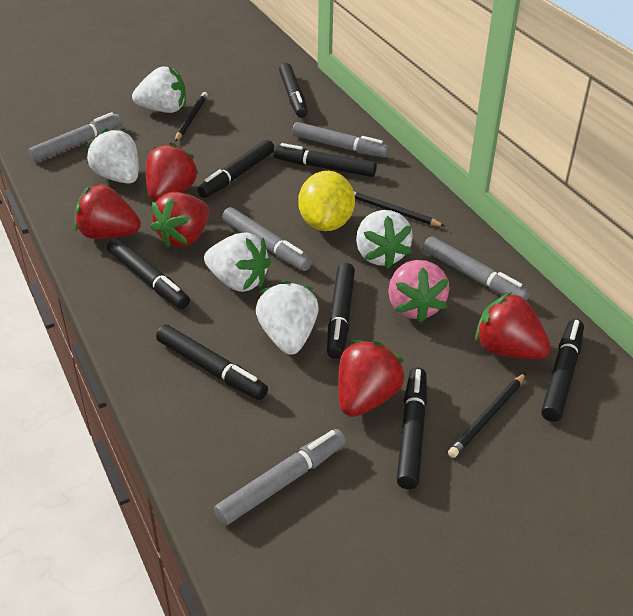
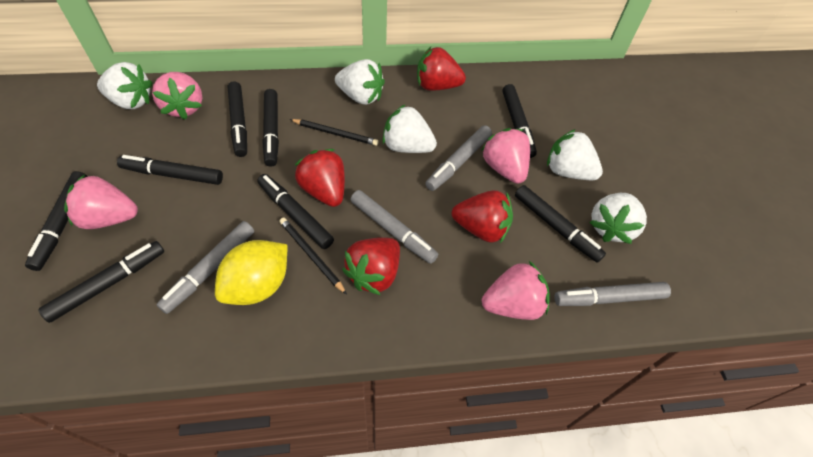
black pencil: [175,92,208,141] [353,191,445,226] [448,373,526,458] = 3 -> [279,218,347,295] [290,119,379,146] = 2
grey marker: [28,112,122,162] [214,429,346,525] [222,207,312,271] [292,122,390,158] [423,236,530,301] = 5 -> [157,221,254,314] [350,190,438,264] [425,125,492,191] [554,282,671,306] = 4
pink strawberry: [388,260,449,323] = 1 -> [64,174,138,229] [152,72,202,120] [481,128,530,184] [482,261,550,320] = 4
red strawberry: [74,184,141,239] [146,142,199,202] [150,192,209,248] [338,340,405,417] [475,292,551,359] = 5 -> [295,149,345,207] [342,237,400,295] [417,47,466,91] [452,190,513,243] = 4

